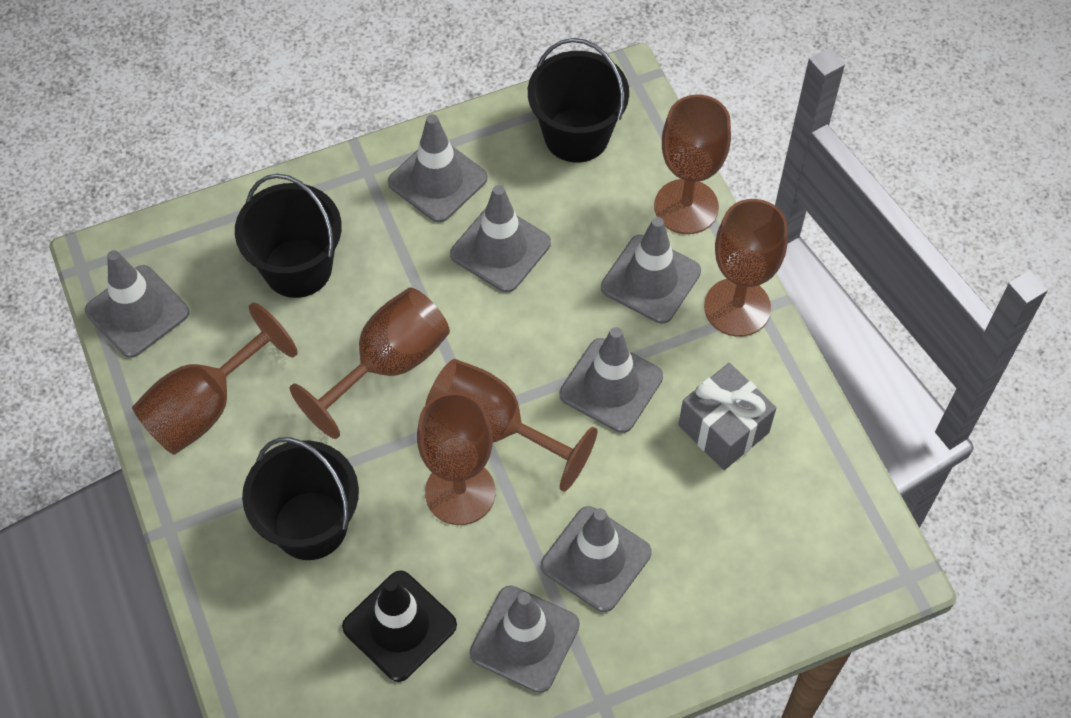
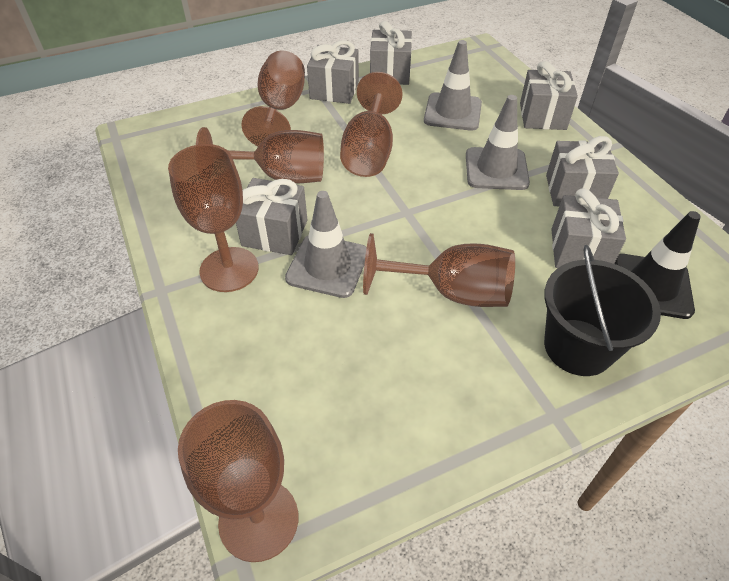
black bucket: [235,174,342,298] [242,437,359,560] [528,38,629,163] = 3 -> [544,245,661,376] = 1
grey gift: [679,363,776,470] = 1 -> [236,178,308,255] [307,40,359,104] [370,21,412,85] [520,61,578,130] [546,136,619,206] [551,188,626,268] = 6
grey traffic cone: [85,250,189,358] [388,114,488,223] [450,185,551,292] [470,586,580,693] [541,506,652,612] [560,327,663,433] [601,217,701,324] = 7 -> [285,191,367,298] [424,40,482,131] [466,95,530,190] = 3

